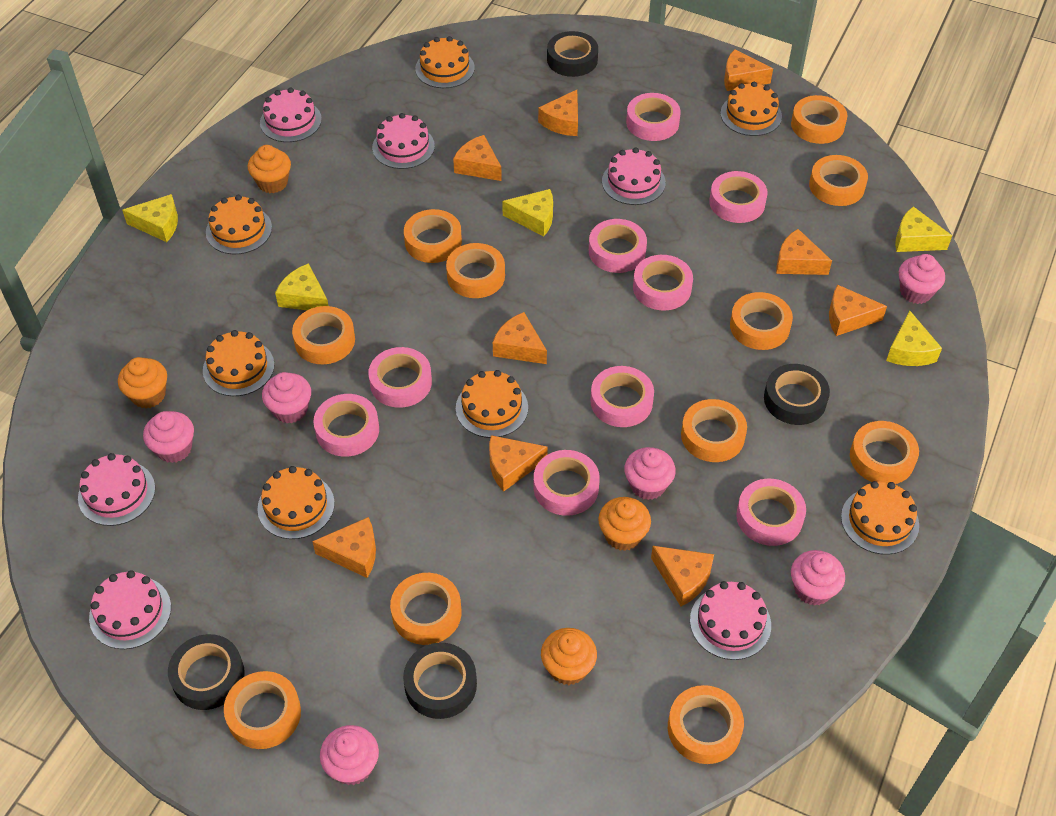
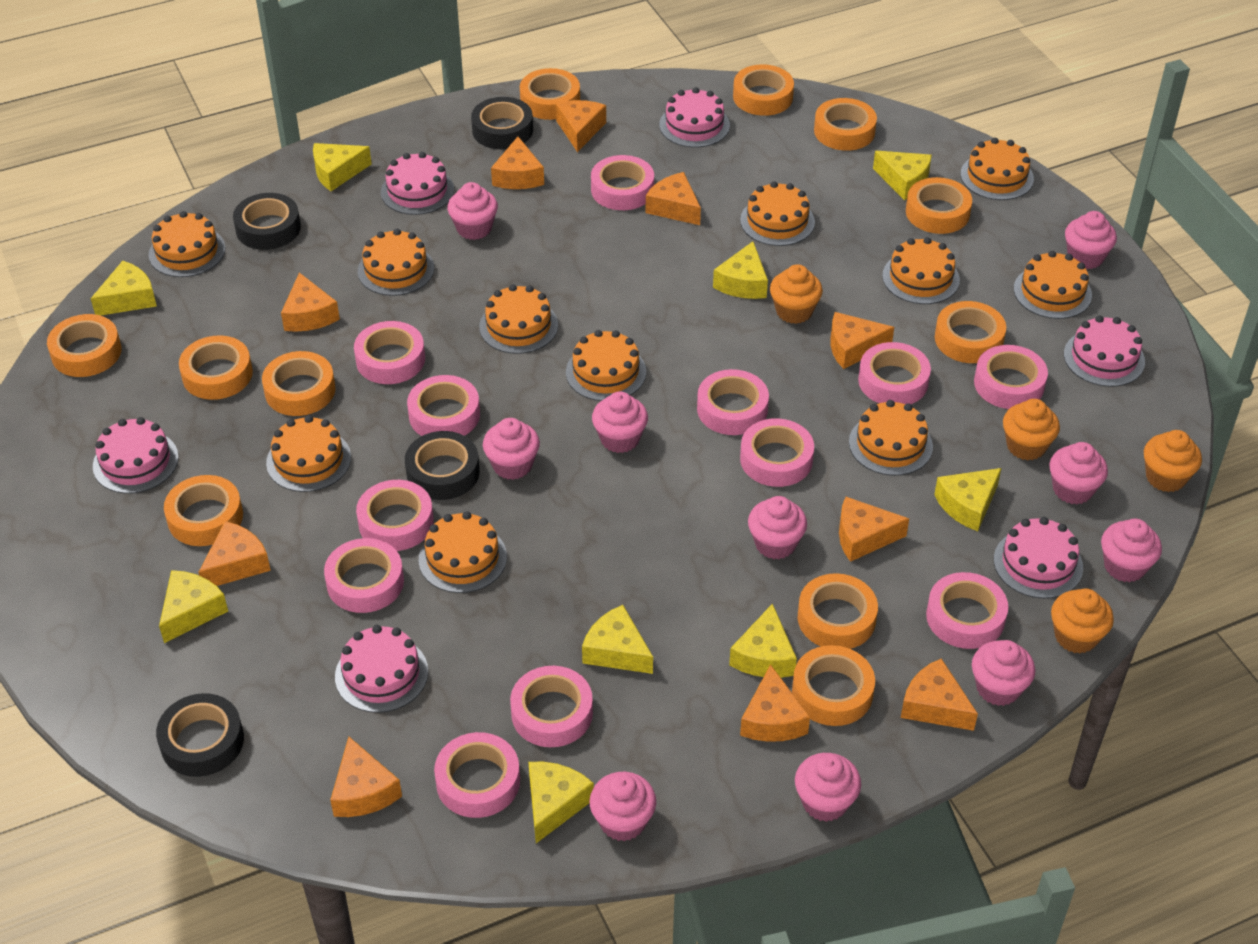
orange cake: [203,330,274,396] [206,195,272,254] [257,466,335,539] [415,36,475,88] [456,370,528,438] [720,82,782,136] [841,481,919,555] = 7 -> [149,211,225,277] [266,415,351,492] [358,229,434,296] [419,511,507,593] [479,284,558,354] [566,330,646,401] [740,181,815,246] [849,400,933,476] [882,237,960,304] [961,138,1034,200] [1014,251,1092,319] = 11
orange cheese: [312,517,376,578] [453,135,502,181] [489,435,547,492] [493,312,547,364] [538,90,578,136] [651,546,714,606] [724,49,773,91] [776,229,832,275] [829,285,887,336] = 9 -> [198,521,271,586] [281,273,340,332] [330,737,402,817] [491,137,544,189] [556,100,606,152] [646,172,701,225] [740,664,810,742] [830,312,894,369] [839,497,909,562] [901,658,978,731] = 10
pink cupcake: [143,411,194,463] [262,372,311,423] [320,725,379,785] [624,447,676,500] [791,550,845,606] [899,254,945,304] = 6 -> [447,182,498,240] [483,418,540,480] [589,772,656,841] [592,391,648,453] [748,496,807,559] [795,753,861,822] [972,640,1035,706] [1049,442,1108,504] [1065,211,1117,269] [1101,519,1162,582] = 10
pink tape: [313,394,379,457] [368,347,432,408] [534,450,600,516] [589,219,647,273] [590,366,654,427] [626,93,681,141] [633,255,693,311] [709,171,768,223] [736,479,806,546] = 9 -> [324,538,404,613] [354,321,425,384] [356,480,434,551] [407,375,480,436] [434,732,520,818] [510,666,593,747] [591,155,654,210] [697,369,769,435] [740,418,814,487] [858,342,931,404] [926,572,1008,649] [974,345,1048,409] = 12
yellow cheese: [122,194,178,242] [275,263,328,310] [502,189,553,236] [886,310,942,366] [895,206,952,252] = 5 -> [90,261,157,316] [159,570,228,643] [313,143,372,191] [528,762,594,843] [582,605,653,674] [713,242,768,299] [729,603,797,678] [873,151,932,200] [934,468,1002,531] = 9

